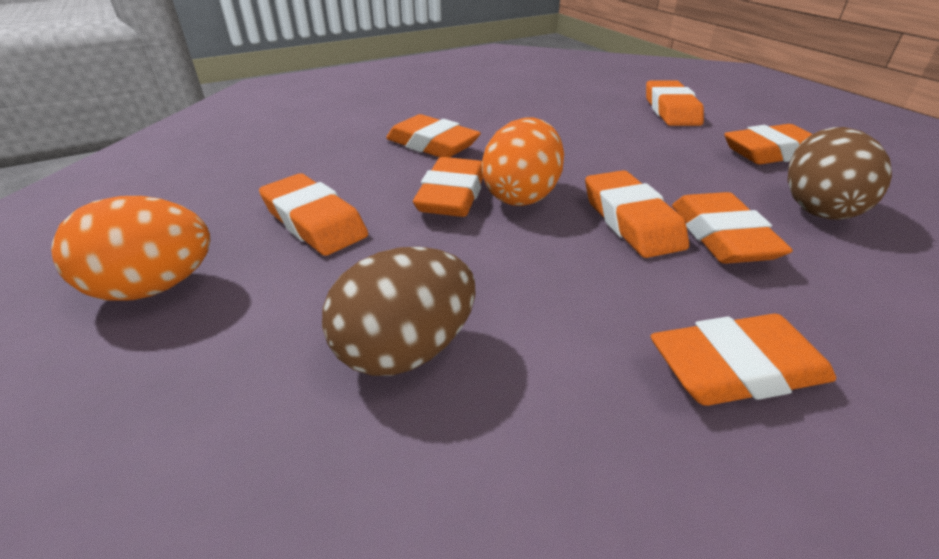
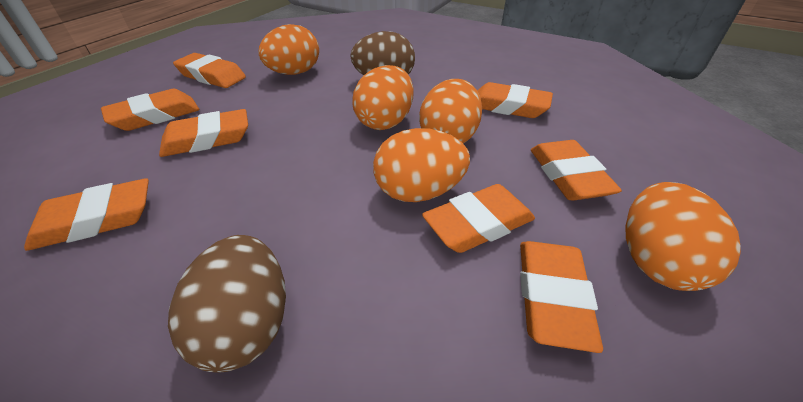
orange egg: [51,196,210,300] [482,118,564,206] = 2 -> [259,24,319,75] [352,65,414,130] [373,128,470,202] [419,79,482,143] [625,182,741,291] = 5

